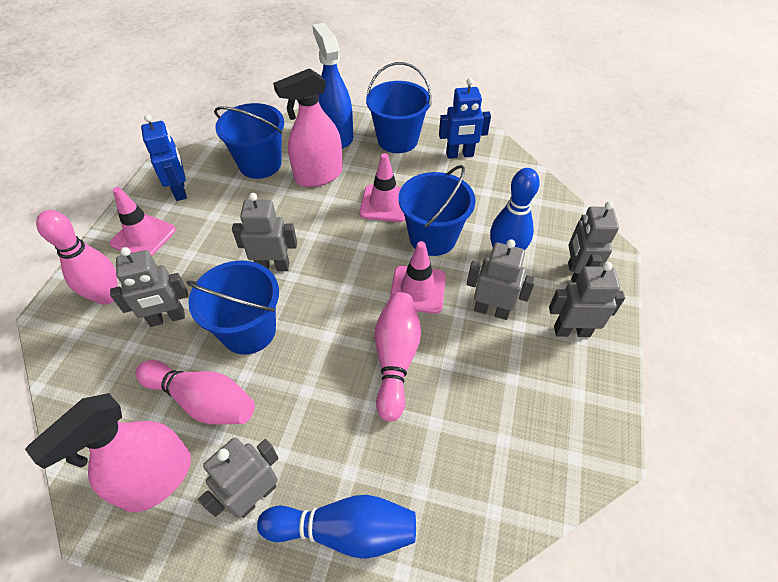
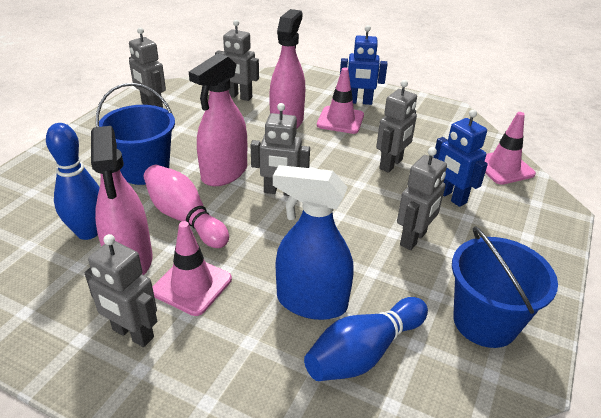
blue bucket: [187,261,279,355] [214,103,284,179] [366,62,432,153] [399,165,476,256] = 4 -> [96,83,175,185] [452,226,558,348] = 2
pink bowling pin: [36,210,118,305] [135,360,255,425] [375,292,421,422] = 3 -> [144,165,229,248] = 1
pink spray bottle: [25,393,191,512] [273,68,343,187] = 2 -> [91,126,152,275] [189,53,247,186] [269,9,305,128] = 3

